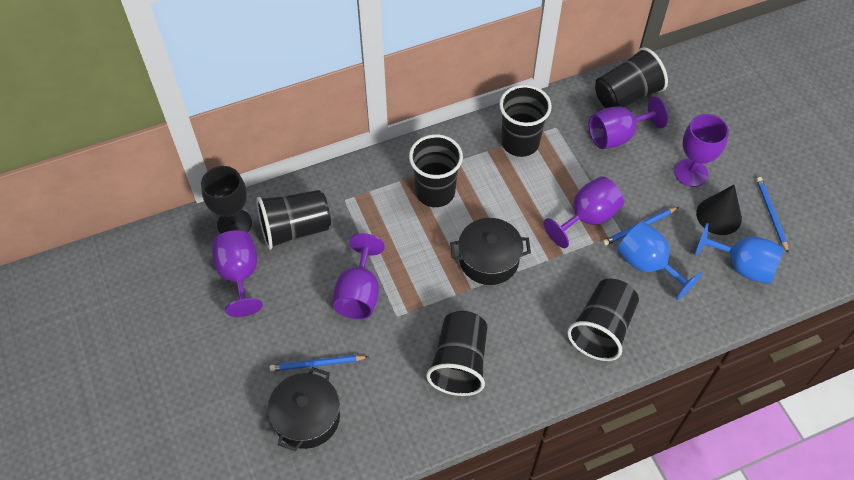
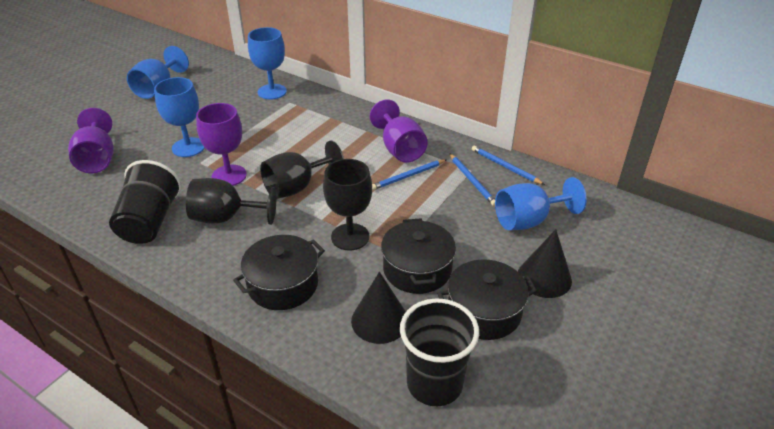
black cone: [696,185,742,235] = 1 -> [351,272,406,344] [518,229,572,298] = 2
black cup: [256,190,331,250] [409,134,463,207] [426,311,488,396] [499,85,552,157] [567,279,639,361] [595,47,668,108] = 6 -> [109,160,182,244] [400,298,479,406] = 2
black goblet: [201,166,252,234] = 1 -> [186,178,276,225] [260,141,344,199] [323,159,372,251] = 3
black pot: [268,367,340,451] [450,218,531,285] = 2 -> [233,235,325,310] [381,218,456,294] [437,259,537,340] = 3
blue goblet: [617,221,702,300] [695,223,784,284] = 2 -> [127,46,189,99] [154,77,205,157] [248,27,287,99] [495,177,587,230] = 4
purple goblet: [212,230,263,317] [333,233,385,319] [544,176,624,248] [589,96,668,149] [674,114,729,187] = 5 -> [68,108,114,173] [196,103,247,186] [370,99,428,163] = 3

